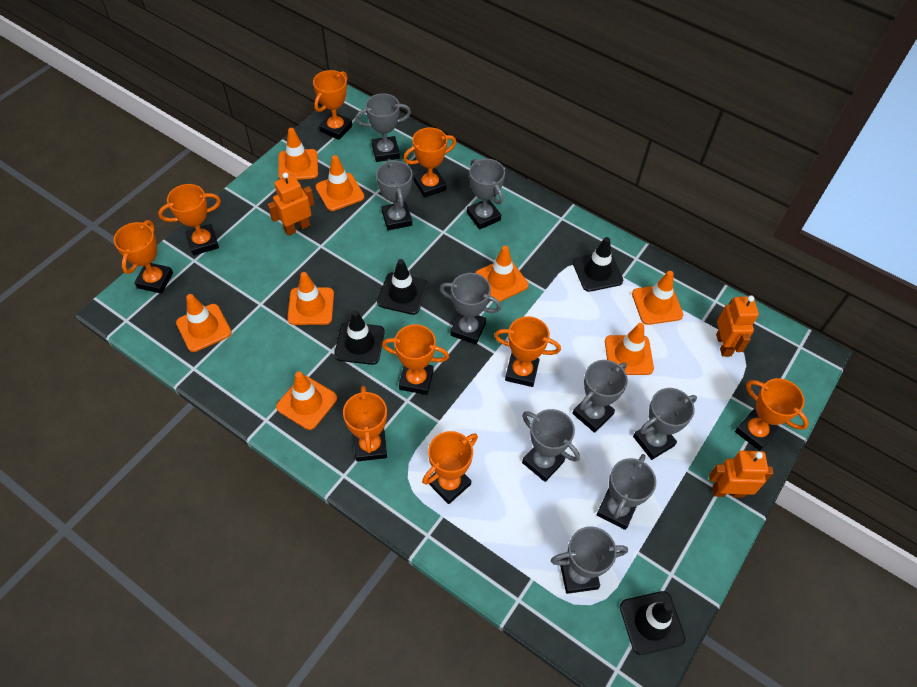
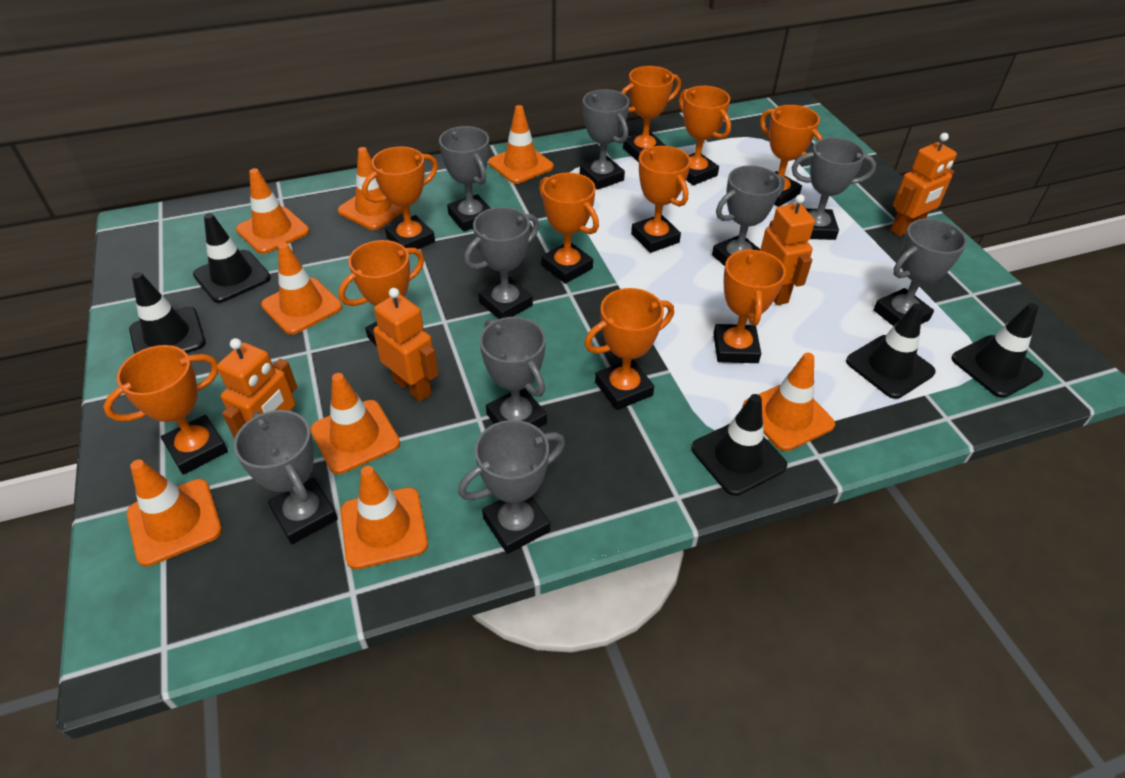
black traffic cone: [334,310,385,365] [377,259,428,315] [573,237,623,292] [620,591,685,655] = 4 -> [129,272,206,354] [193,213,271,303] [691,394,787,496] [846,303,936,399] [951,303,1043,398] = 5
orange robot: [268,172,314,236] [709,451,773,498] [716,295,759,357] = 3 -> [217,338,297,439] [373,288,439,402] [760,194,815,305] [891,133,957,237] = 4
orange trophy: [114,220,173,294] [158,184,221,255] [313,70,352,140] [343,386,387,462] [382,324,449,395] [403,127,456,198] [422,431,478,504] [494,316,561,387] [735,378,809,451] = 9 -> [103,345,228,474] [338,240,424,347] [362,146,438,249] [539,173,599,284] [584,288,674,410] [621,66,681,163] [631,146,691,253] [679,86,731,185] [713,248,786,363] [760,105,823,207] = 10

